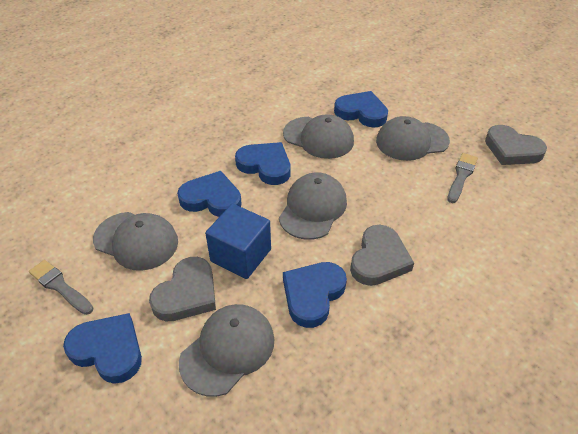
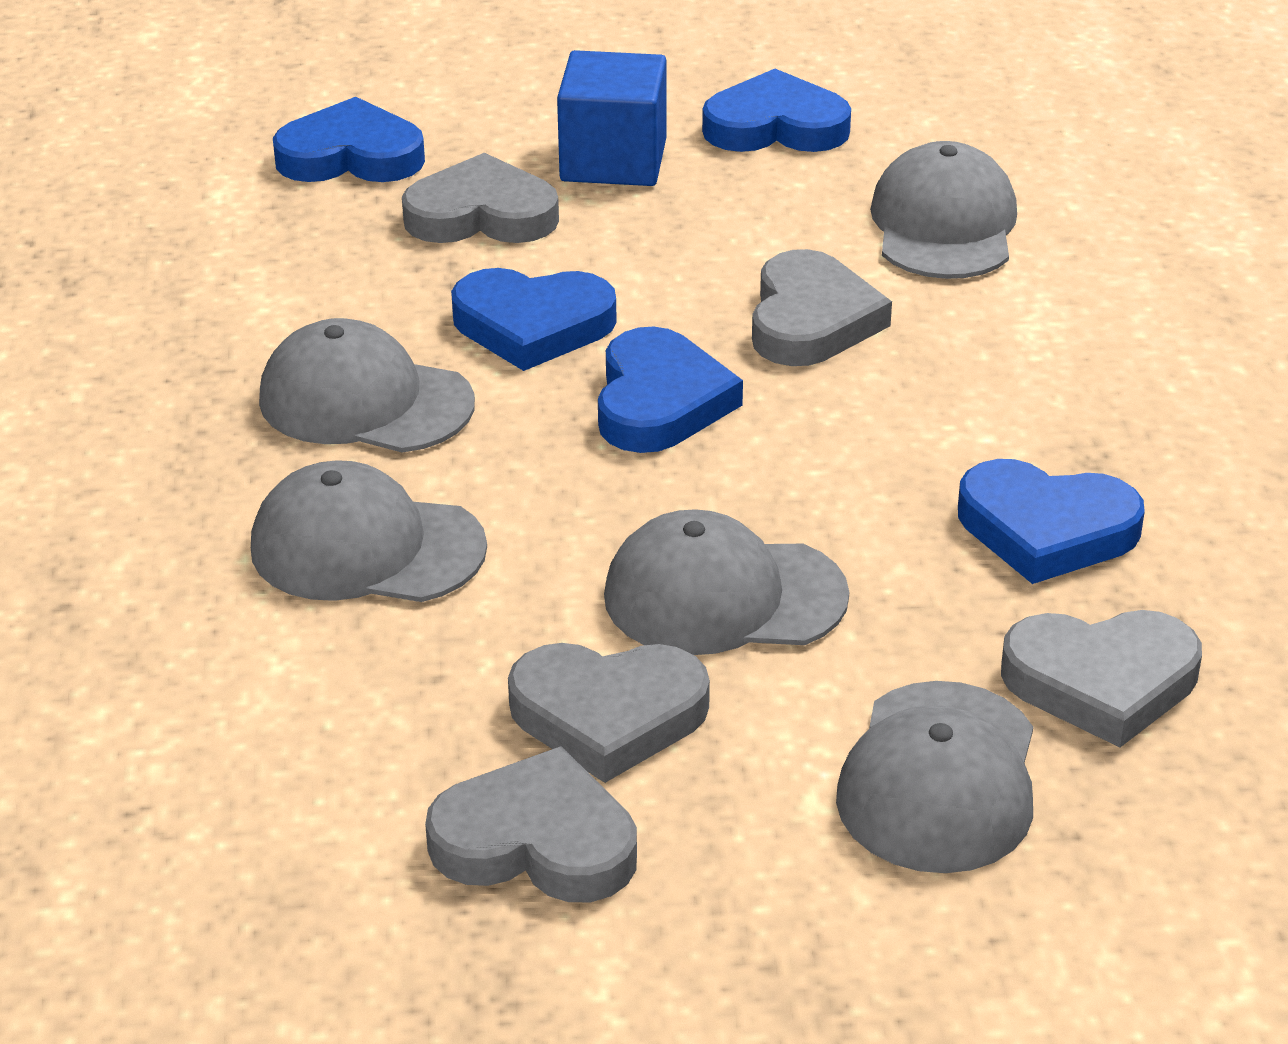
grey brush: [29,260,94,315] [447,153,478,203] = 2 -> none = 0
grey heart: [149,257,216,321] [350,225,414,286] [485,125,547,165] = 3 -> [402,153,559,243] [425,746,637,902] [508,643,710,783] [752,249,892,366] [1001,610,1202,747] = 5

